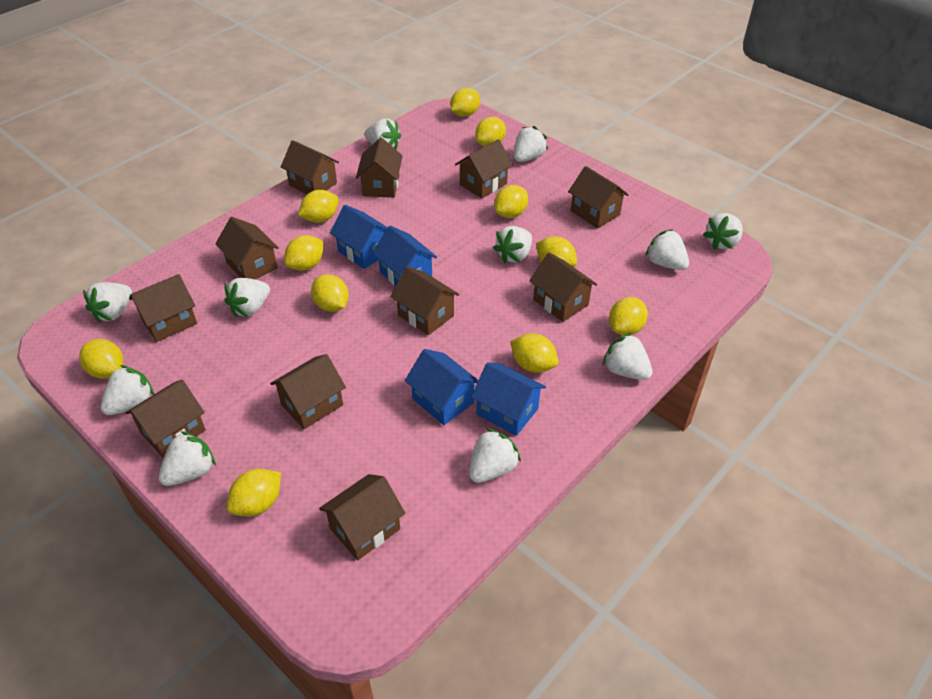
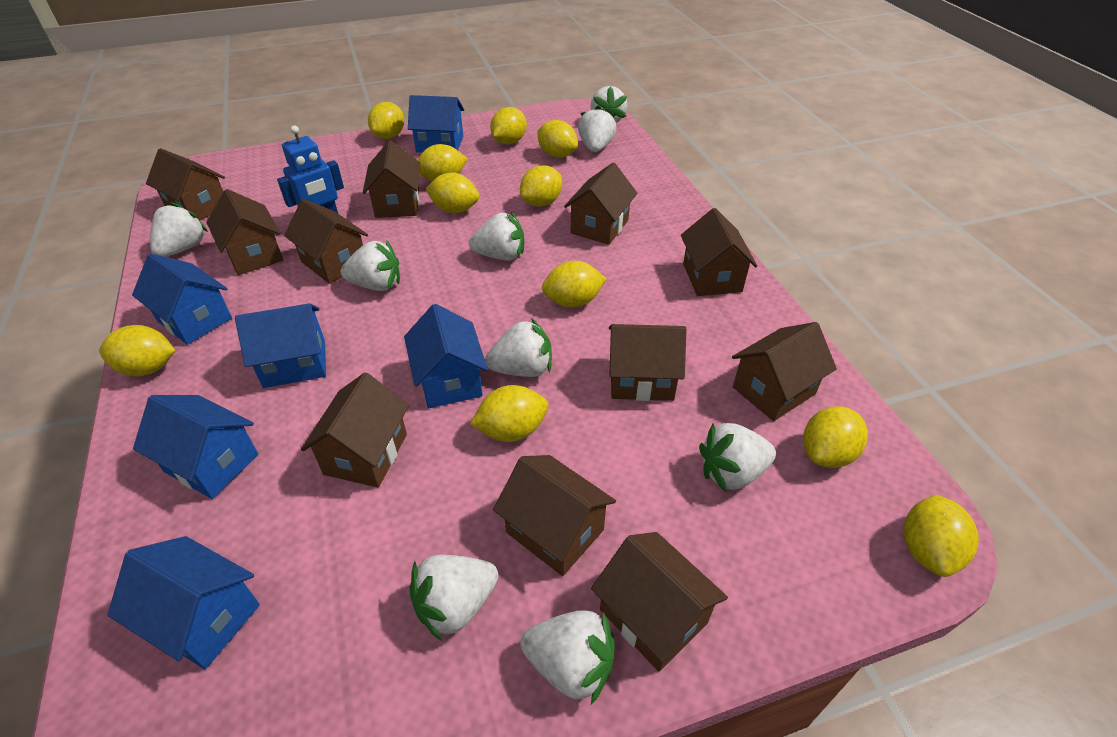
blue house: [330,205,388,269] [372,226,437,286] [405,349,478,425] [471,362,546,436] = 4 -> [108,536,260,669] [132,253,232,345] [133,395,259,499] [235,303,326,388] [404,304,488,408] [408,95,464,153] = 6
blue robot: none = 0 -> [277,126,344,213] = 1
white strawberry: [83,282,132,323] [101,365,154,415] [159,431,216,486] [225,278,270,317] [364,119,401,149] [469,428,521,483] [493,226,532,263] [514,126,548,162] [603,333,653,380] [645,229,689,270] [703,213,743,250] = 11 -> [150,202,208,257] [341,241,400,291] [410,555,498,641] [469,212,524,261] [485,318,552,377] [520,610,615,704] [578,106,616,152] [591,86,627,123] [699,423,776,492] = 9

